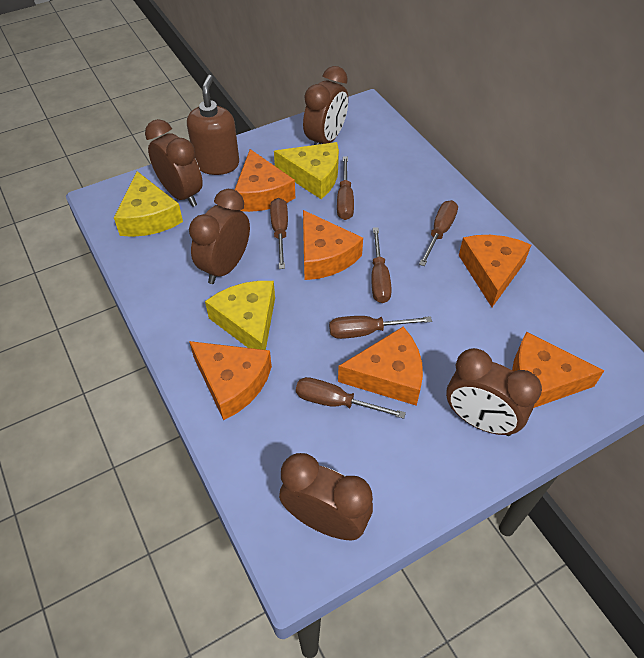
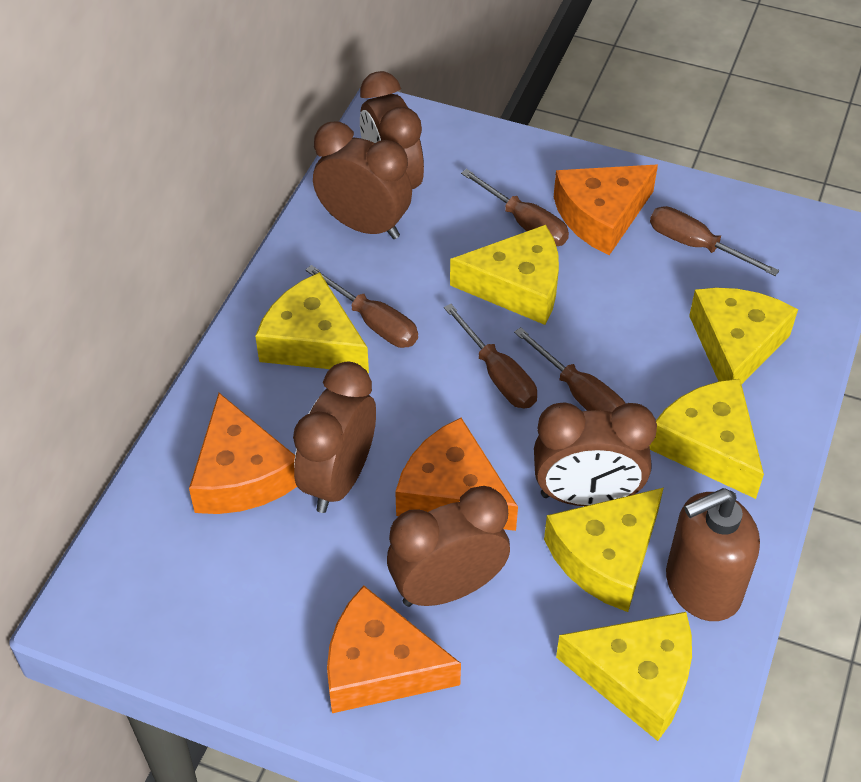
brown screwdriver: [270,198,288,269] [296,377,406,419] [329,316,432,339] [337,157,354,220] [371,227,392,303] [419,200,458,266] = 6 -> [305,265,418,348] [444,304,537,408] [461,169,569,246] [514,327,626,412] [650,206,779,276] = 5
orange cheese: [189,341,272,420] [235,149,295,212] [303,210,363,280] [338,327,423,406] [459,235,531,307] [512,332,604,408] = 6 -> [189,393,297,514] [327,585,461,713] [395,418,518,531] [554,165,658,255] = 4
yellow cheese: [114,171,183,237] [205,281,275,350] [274,142,339,199] = 3 -> [255,272,369,373] [450,225,559,325] [544,488,664,612] [556,612,692,741] [650,379,764,499] [689,288,798,384] = 6

